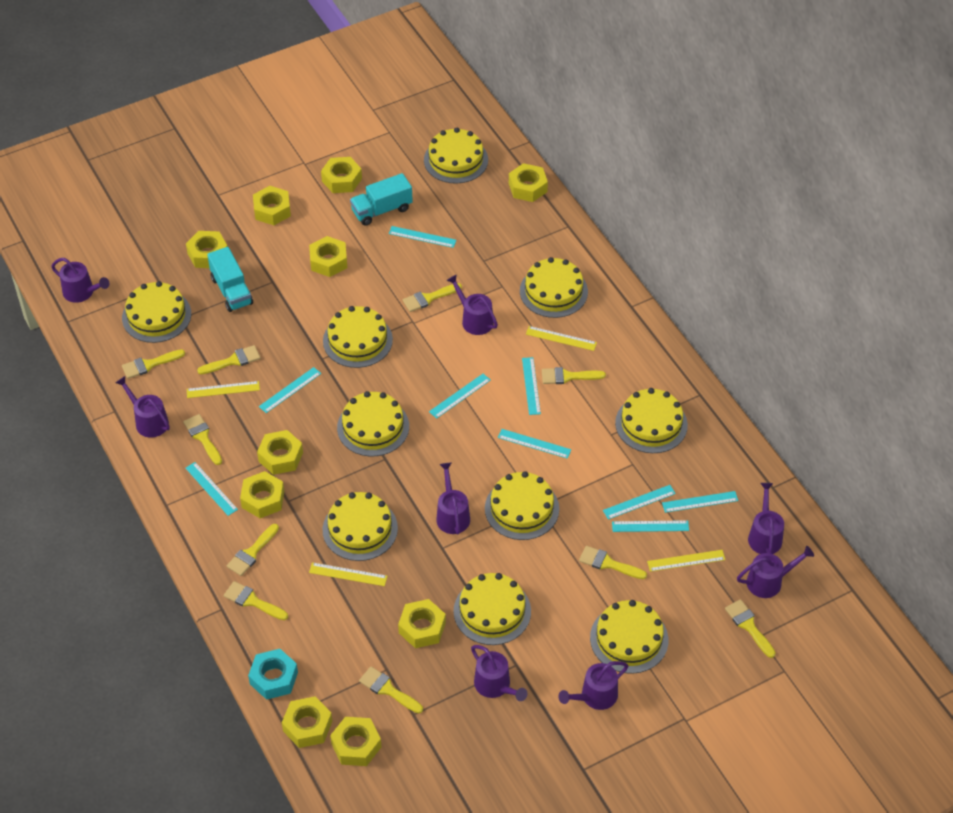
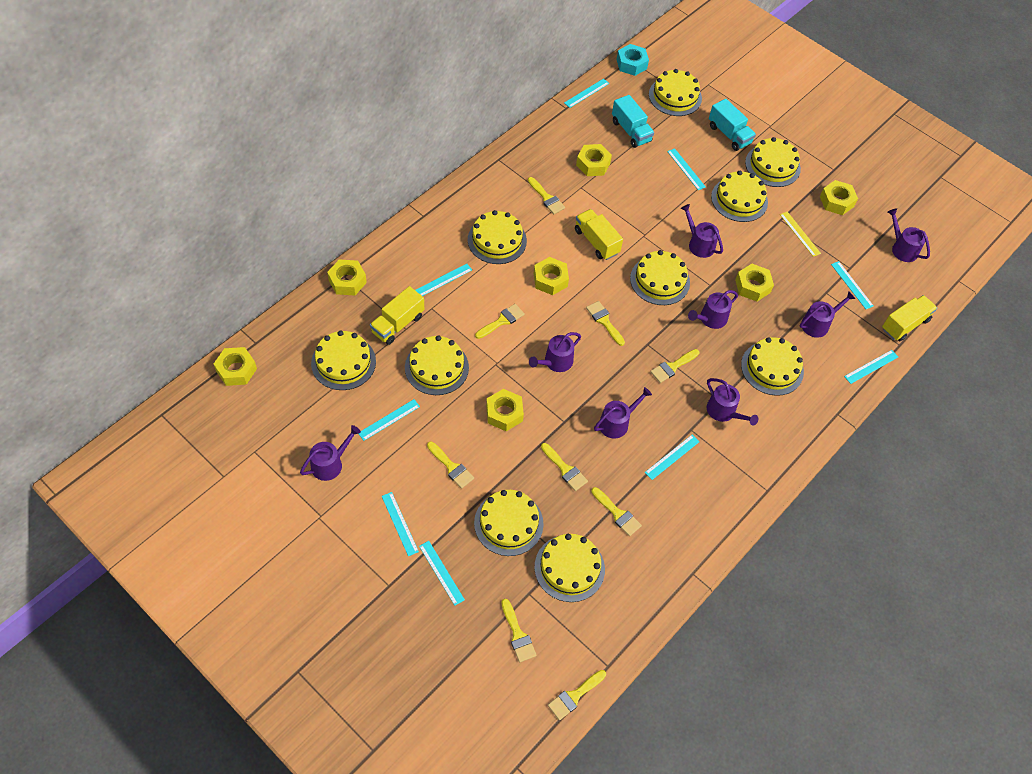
yellow brush: [122,349,185,379] [183,414,222,465] [197,345,260,374] [224,581,288,620] [227,524,279,576] [359,667,423,714] [403,283,462,312] [542,367,606,384] [579,546,647,579] [725,599,776,658] = 10 -> [427,441,474,489] [475,304,525,339] [501,599,537,662] [528,177,565,214] [541,443,588,491] [548,670,606,720] [586,301,625,346] [591,487,642,536] [650,349,699,383] = 9
yellow nut: [186,231,227,268] [240,471,284,518] [253,186,291,225] [257,430,303,475] [282,696,332,748] [309,236,347,277] [321,157,362,193] [330,717,381,766] [398,599,446,648] [509,163,548,202] = 10 -> [214,347,257,386] [327,260,367,295] [486,389,524,431] [534,257,569,295] [576,144,612,176] [735,264,774,302] [820,180,858,215] = 7
yellow ruler: [187,381,260,398] [309,562,387,586] [526,326,597,351] [647,550,725,572] = 4 -> [780,211,821,257] = 1
yellow truck: none = 0 -> [370,286,424,345] [575,209,623,260] [882,295,937,341] = 3

